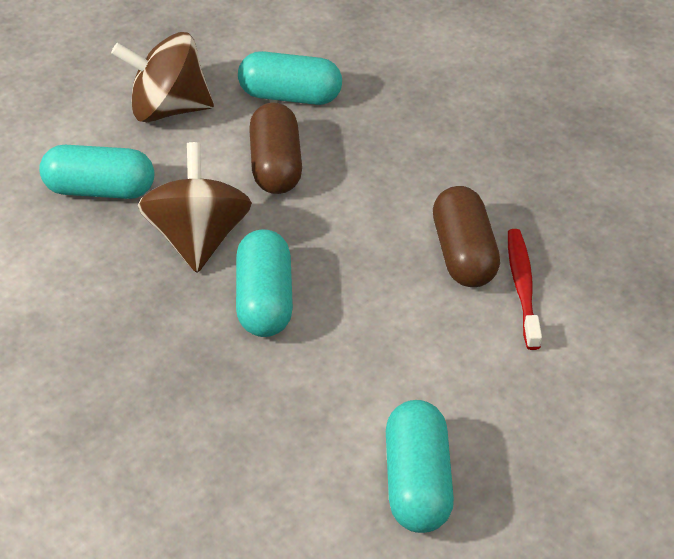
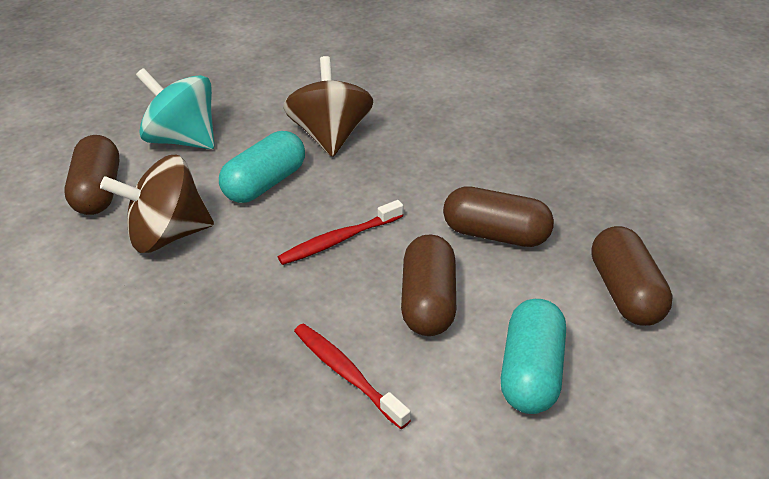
brown capsule: [249,102,302,194] [433,186,500,287] = 2 -> [64,135,120,215] [401,234,456,336] [443,186,554,247] [591,226,673,326] = 4
red toothbrush: [508,229,542,350] = 1 -> [278,200,403,265] [294,323,411,429] = 2
turquoise capsule: [39,145,154,199] [236,229,293,337] [238,51,342,105] [386,400,454,533] = 4 -> [219,131,305,203] [501,299,566,414] = 2
turquoise spinning top: none = 0 -> [136,68,215,149] = 1

